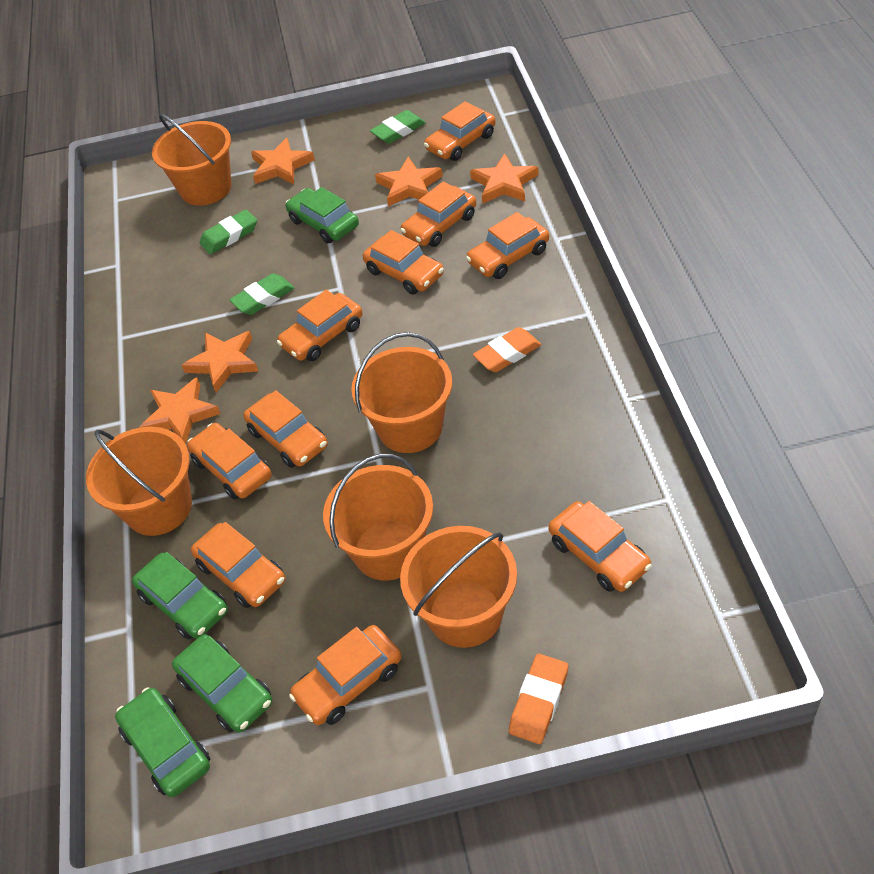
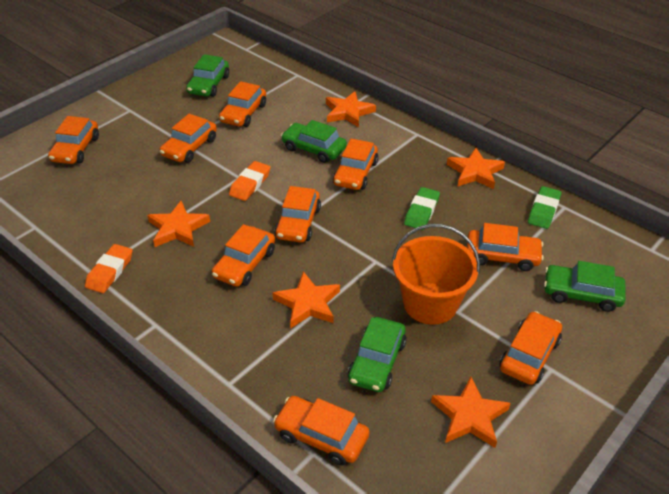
green eraser: [200,210,257,254] [229,273,294,315] [370,110,426,144] = 3 -> [404,187,440,230] [528,186,561,229] = 2
orange bucket: [86,427,192,536] [152,113,231,205] [323,454,433,581] [351,332,452,453] [400,526,517,648] = 5 -> [392,224,480,325] = 1
orange car: [187,423,272,499] [191,522,285,608] [243,390,328,468] [277,290,363,361] [289,625,402,725] [363,230,444,295] [400,182,476,247] [424,101,496,161] [466,212,549,279] [548,501,652,592] = 10 -> [48,116,99,164] [160,114,217,163] [212,224,275,287] [219,81,266,127] [273,396,369,466] [275,186,321,242] [333,139,378,190] [467,223,544,271] [499,311,562,385] = 9

